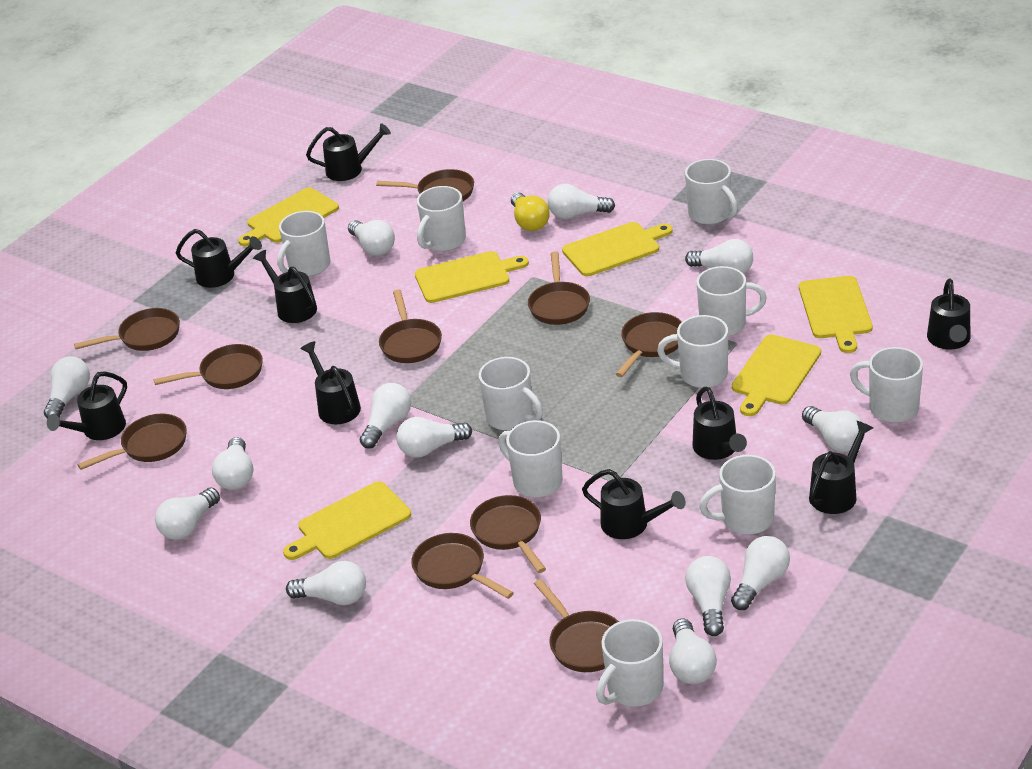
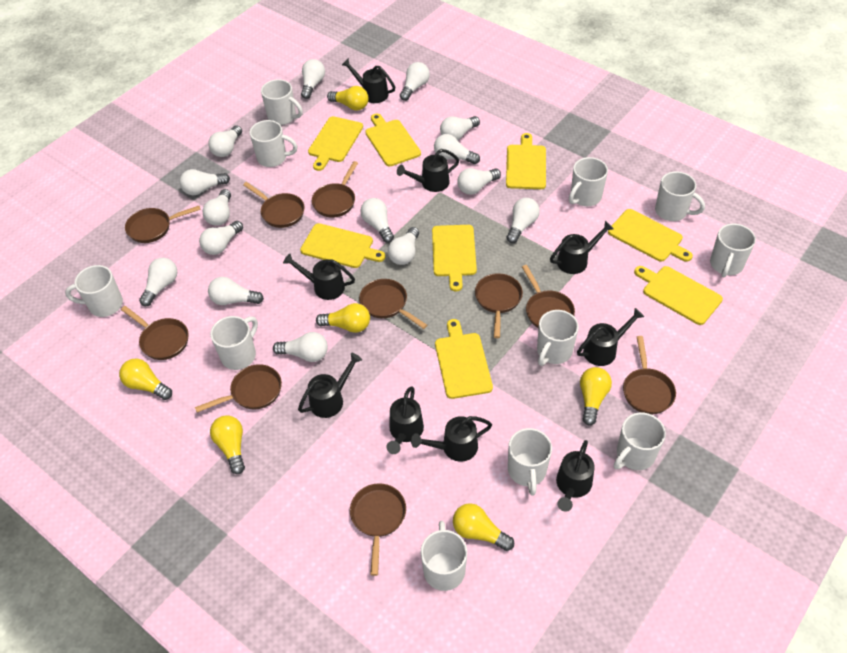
white light bulb: [44,356,90,419] [155,488,220,540] [212,437,253,490] [286,561,366,605] [348,220,395,256] [360,383,411,448] [396,417,472,458] [548,184,615,219] [669,618,717,684] [685,239,753,274] [685,556,731,636] [731,536,790,610] [802,406,865,452] = 13 -> [139,258,177,306] [180,169,230,195] [199,221,243,255] [203,189,231,226] [208,125,242,157] [208,277,264,305] [273,332,328,362] [301,59,325,99] [360,198,394,243] [388,227,419,265] [400,62,430,101] [434,134,480,164] [440,116,480,140] [457,168,501,195] [507,198,540,243] = 15
white mug: [277,211,330,277] [417,186,466,251] [479,357,543,431] [498,420,563,497] [596,619,663,707] [657,315,728,388] [685,159,738,225] [696,266,767,336] [699,455,776,534] [850,347,923,423] = 10 -> [65,265,123,317] [210,316,258,370] [250,120,297,167] [261,79,303,125] [421,521,467,591] [508,428,552,496] [537,310,579,366] [569,157,608,206] [614,412,666,470] [655,171,705,221] [710,224,756,277] = 11
yellow cutting board: [238,188,339,246] [283,481,411,560] [415,251,529,303] [562,222,673,276] [732,334,821,416] [799,276,873,353] = 6 -> [300,223,385,268] [308,116,363,171] [365,114,421,166] [432,225,477,291] [435,319,493,399] [506,133,546,189] [608,209,693,262] [634,266,723,325] = 8
yellow light bulb: [511,192,550,231] = 1 -> [119,359,172,400] [210,415,245,474] [316,303,370,333] [327,86,369,110] [453,503,514,551] [580,367,612,425] = 6

